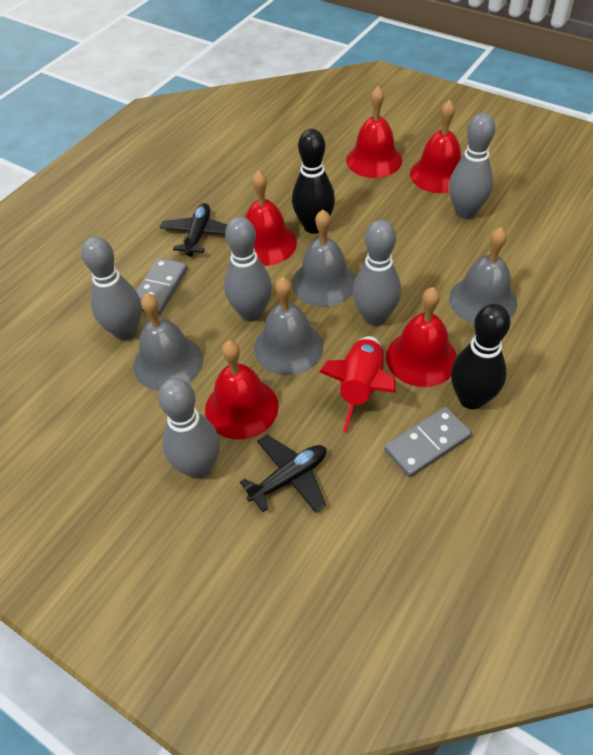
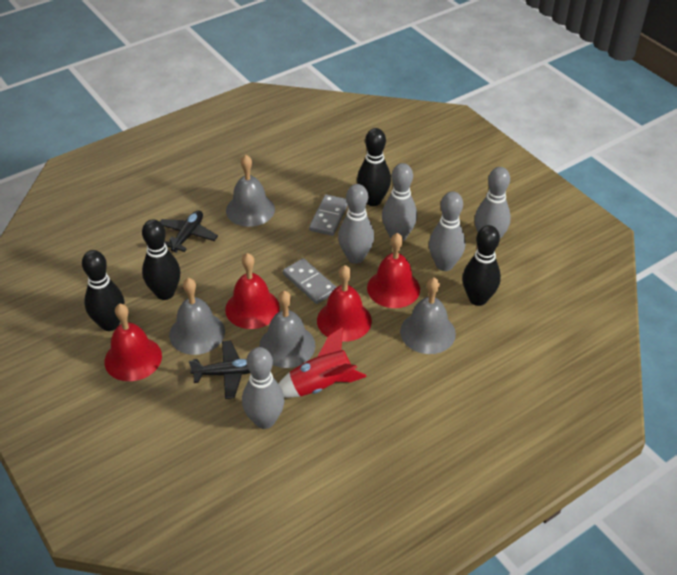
black bowling pin: [292,129,335,234] [451,304,510,409] = 2 -> [82,250,125,331] [142,219,180,300] [357,128,391,206] [462,225,501,306] = 4
red bell: [205,340,279,440] [245,171,297,266] [346,86,402,178] [386,287,457,387] [410,100,461,193] = 5 -> [104,304,162,381] [225,253,280,329] [317,265,372,342] [367,233,420,308] = 4

